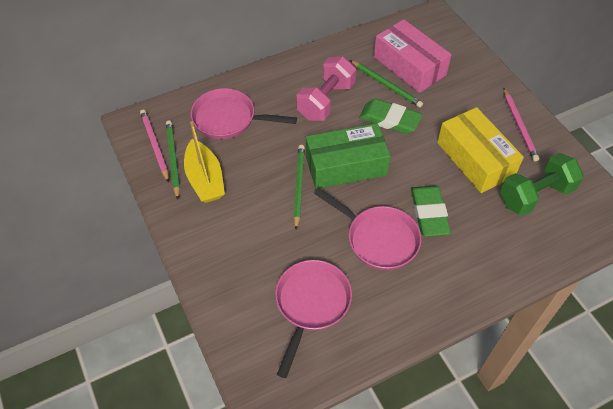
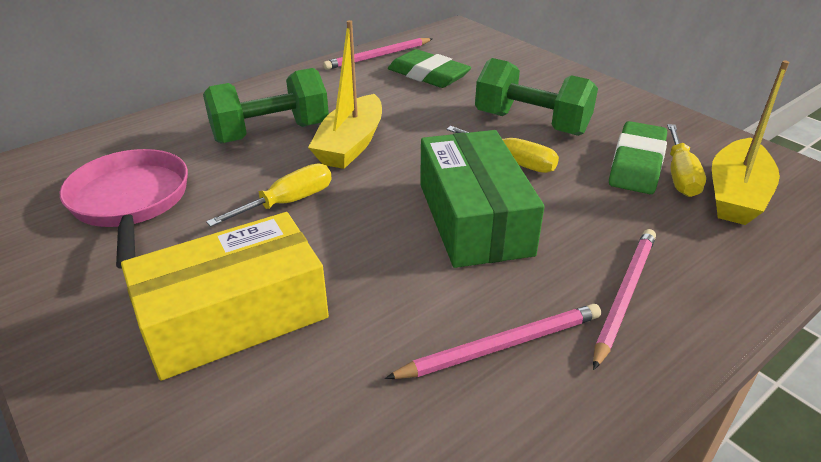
green dumbbell: [500,153,584,216] = 1 -> [203,68,329,144] [475,58,598,136] = 2
green pencil: [166,120,180,200] [293,145,305,230] [350,60,423,108] = 3 -> none = 0
pink box: [374,19,452,93] = 1 -> none = 0
pink dumbbell: [297,56,356,121] = 1 -> none = 0
pink pan: [190,88,297,139] [275,260,352,378] [314,187,421,270] = 3 -> [59,149,188,269] = 1
pink pencil: [140,109,169,182] [503,88,539,162] = 2 -> [323,38,433,70] [385,304,601,379] [593,229,656,370] = 3
yellow boat: [184,121,225,203] = 1 -> [308,20,382,169] [712,60,789,225] = 2
yellow screwdriver: none = 0 -> [206,163,332,227] [446,126,559,173] [667,124,706,197] = 3

